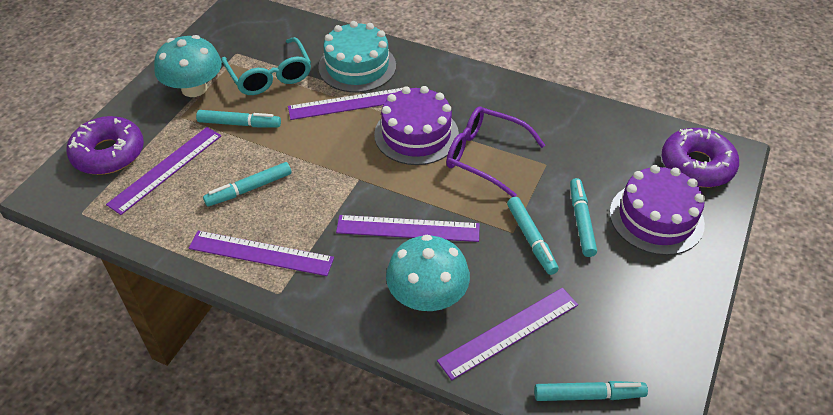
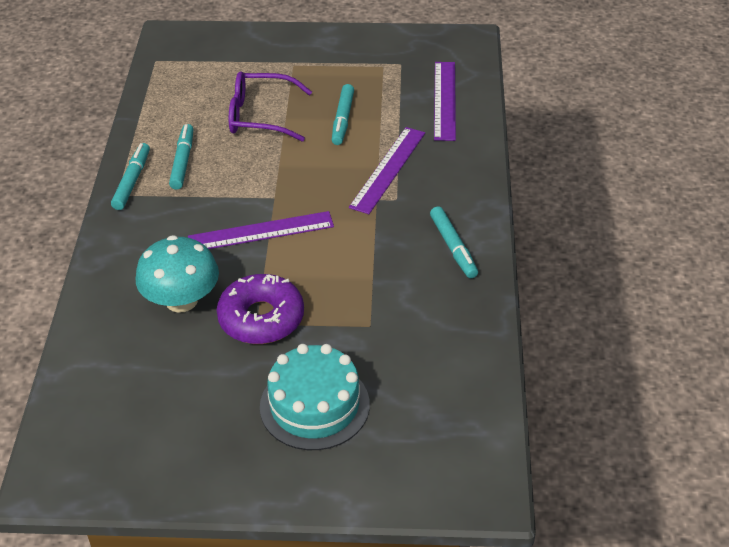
purple cake: [374,86,459,165] [610,165,705,255] = 2 -> none = 0
purple donut: [67,116,144,175] [661,128,739,187] = 2 -> [217,274,304,344] = 1
purple ruler: [106,127,221,215] [189,231,334,276] [288,88,402,120] [336,215,480,242] [437,288,578,380] = 5 -> [188,211,334,249] [349,127,425,214] [434,62,456,141] = 3
turquoise glasses: [221,37,311,95] = 1 -> none = 0
turquoise marker: [196,110,281,127] [203,162,291,206] [507,197,559,275] [534,381,648,401] [570,178,597,257] = 5 -> [111,143,150,210] [169,124,193,190] [332,84,354,145] [430,206,478,278] = 4
turquoise mushroom: [154,35,222,97] [386,235,470,311] = 2 -> [135,235,219,313] = 1

